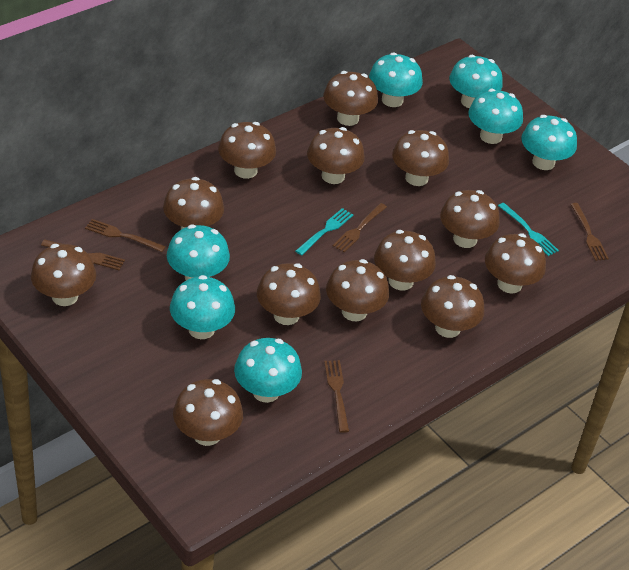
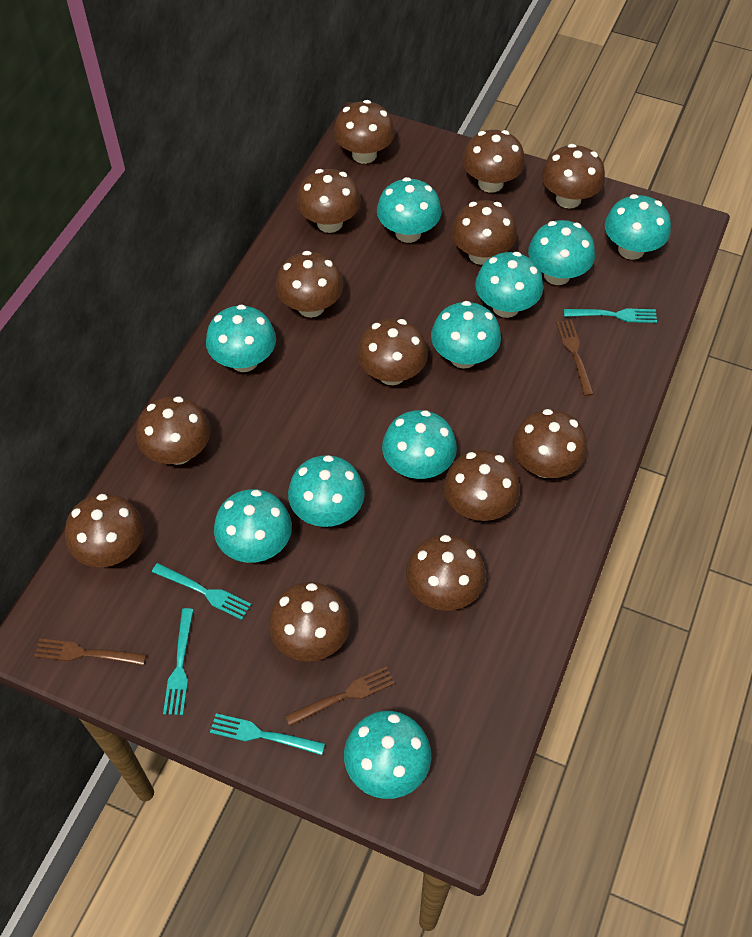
brown fork: [41,239,125,270] [85,219,166,252] [324,360,349,433] [333,203,387,253] [571,203,609,261] = 5 -> [34,638,146,665] [285,666,395,726] [556,320,594,396] = 3
turquoise fork: [295,208,353,256] [498,203,559,256] = 2 -> [152,563,251,620] [163,608,194,715] [210,713,325,755] [564,308,657,323] = 4
turquoise mushroom: [167,225,230,280] [170,275,235,339] [234,338,302,403] [369,52,423,107] [449,55,503,108] [468,89,523,144] [521,115,577,170] = 7 -> [206,304,276,372] [214,489,292,563] [288,455,365,527] [344,711,431,799] [377,177,441,243] [382,410,457,479] [431,301,501,369] [475,252,543,318] [528,220,595,285] [605,194,671,260] = 10

